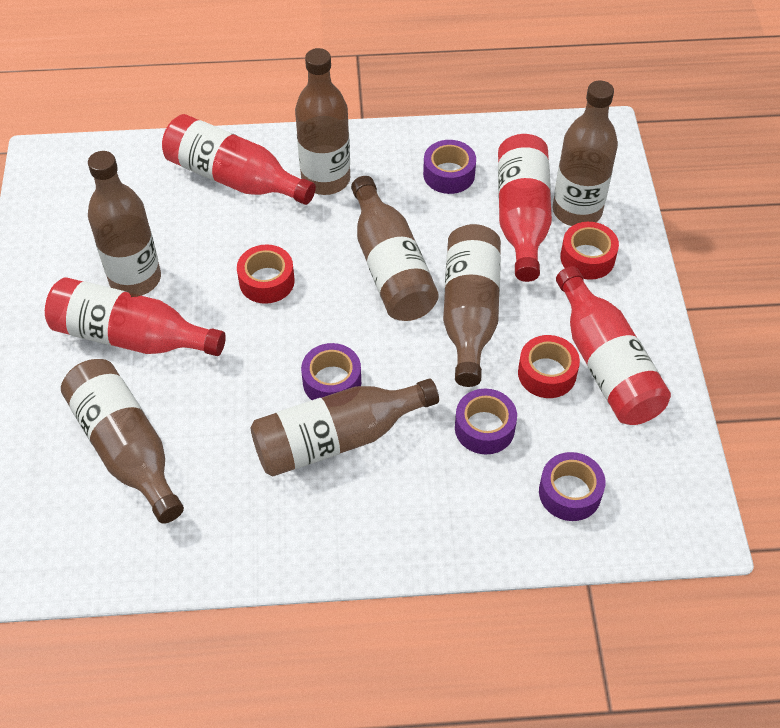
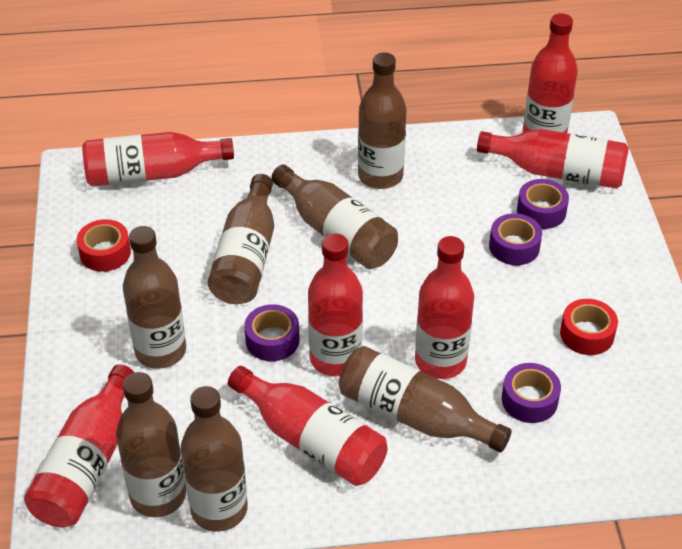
red bottle: [45,277,226,356] [162,114,316,205] [498,134,552,282] [556,266,671,425] = 4 -> [24,364,134,527] [82,132,234,186] [228,366,387,486] [308,234,363,376] [415,236,474,379] [477,129,629,189] [523,13,578,133] = 7
red tape: [237,244,295,304] [518,335,580,398] [560,222,619,280] = 3 -> [77,219,131,272] [560,299,618,355] = 2

